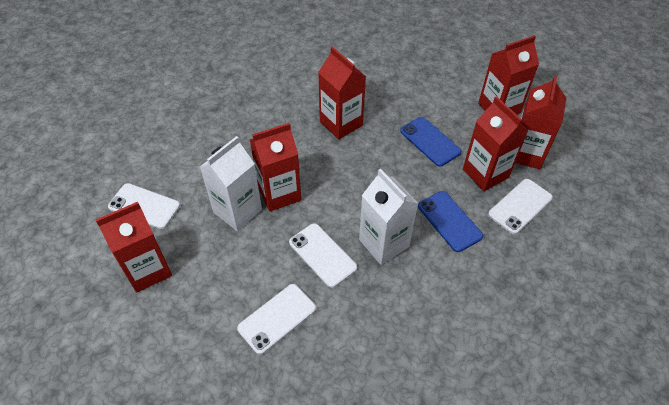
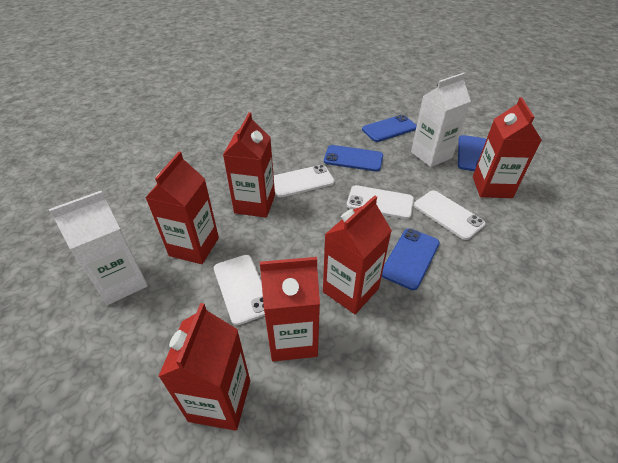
blue phone: [400,117,461,167] [418,191,483,252] = 2 -> [324,145,383,172] [362,115,417,142] [382,228,440,290] [458,135,487,171] = 4

